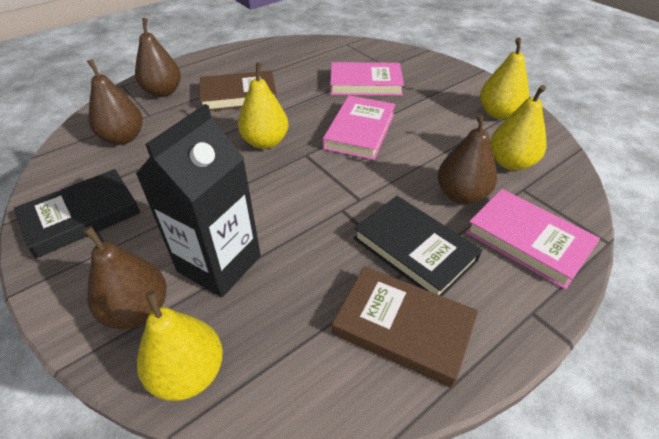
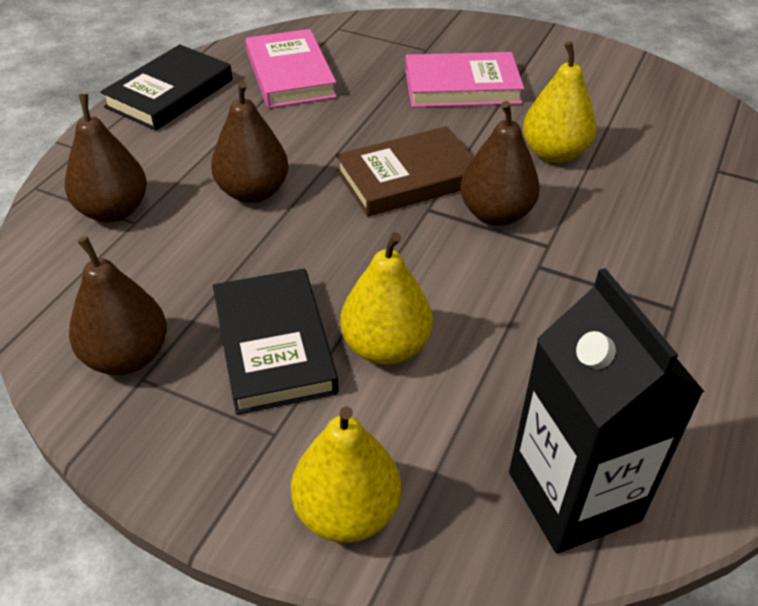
brown book: [200,70,277,111] [332,266,478,388] = 2 -> [336,126,474,217] = 1
pink book: [323,95,396,160] [330,62,404,96] [466,189,600,290] = 3 -> [246,29,337,108] [405,52,524,107] = 2
yellow pear: [137,290,223,401] [238,63,288,149] [480,38,529,119] [490,85,547,170] = 4 -> [291,406,401,543] [340,232,433,365] [523,41,597,163] = 3

